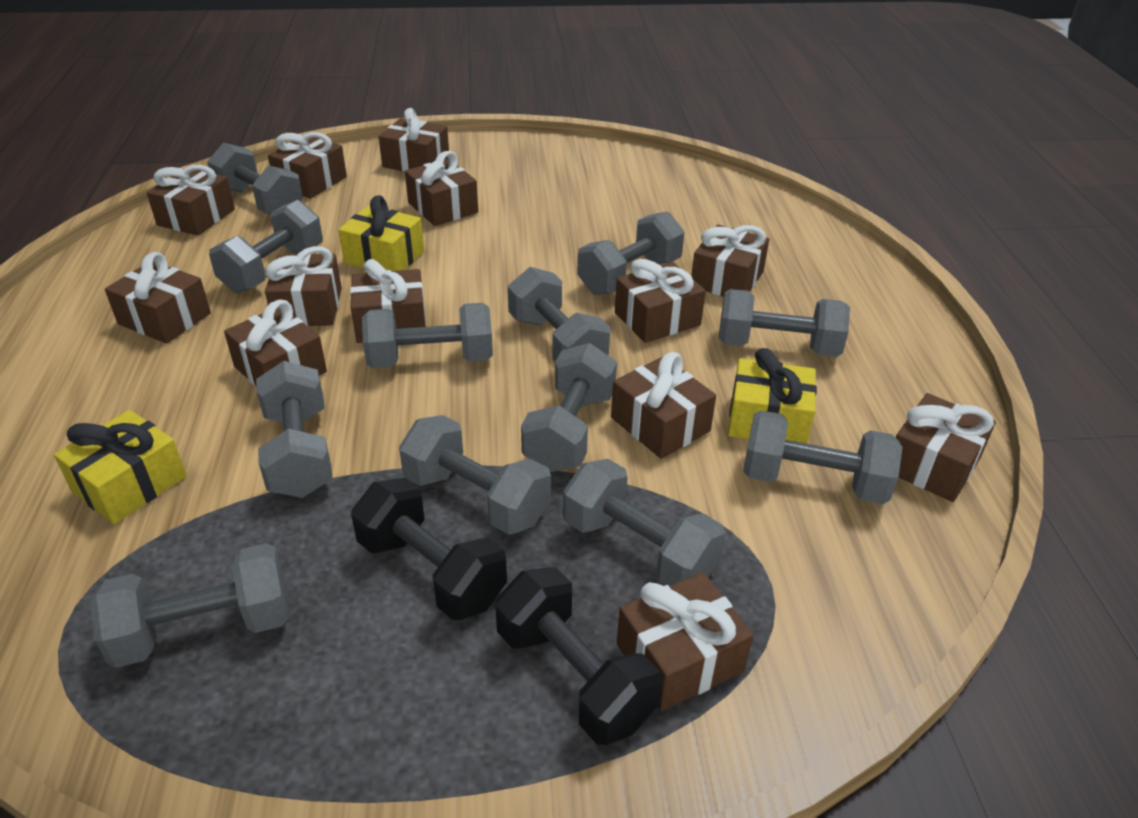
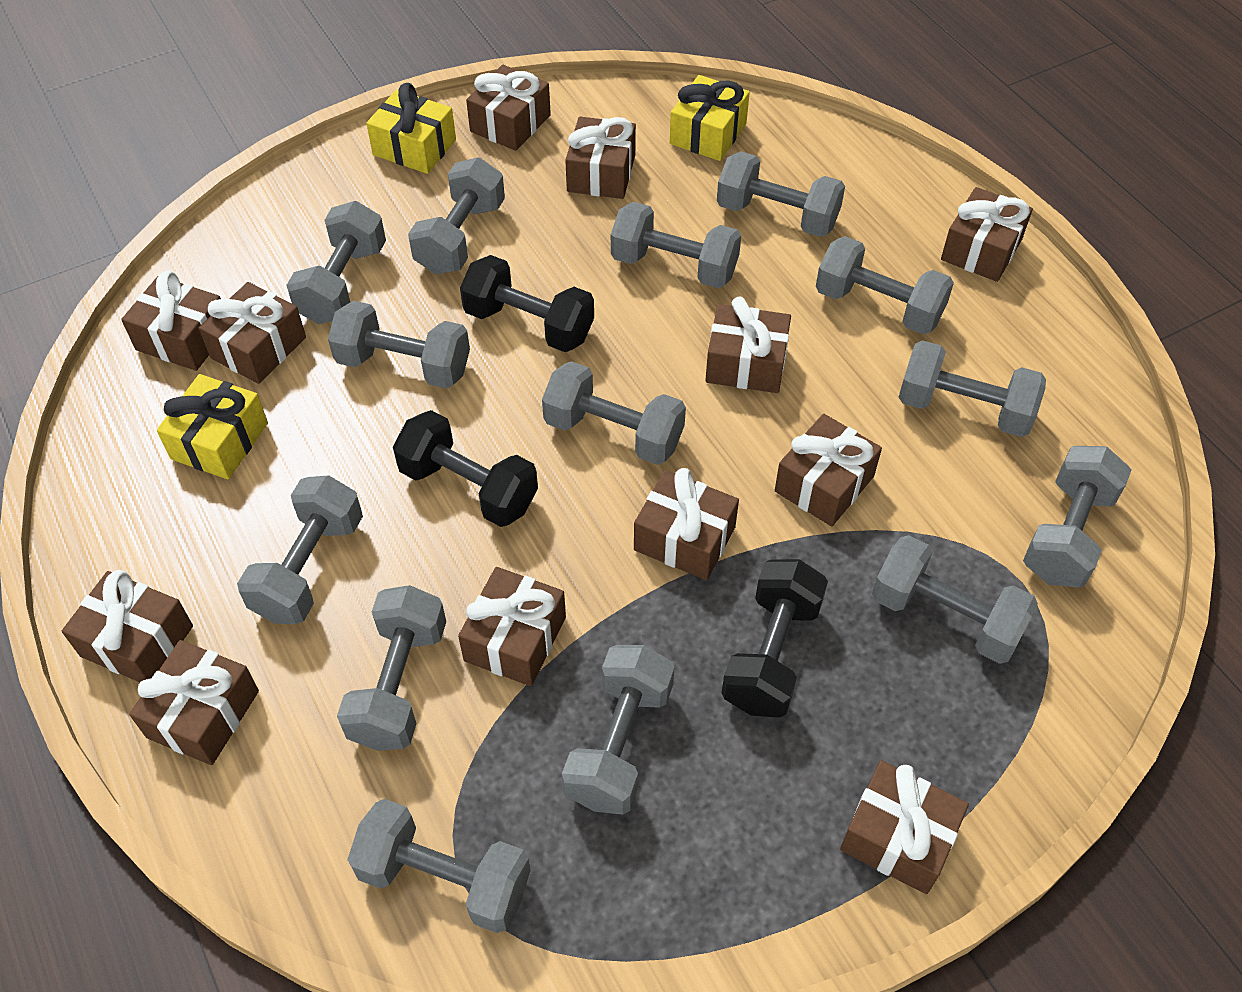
black dumbbell: [351,478,507,621] [495,567,662,745] = 2 -> [393,410,538,527] [460,255,594,352] [722,559,828,718] = 3
brown gift: [105,252,211,343] [147,165,235,236] [224,300,327,386] [265,246,342,326] [268,132,347,199] [350,259,426,343] [379,108,449,172] [405,151,478,226] [611,352,716,459] [615,259,706,343] [617,572,753,711] [691,225,769,297] [896,393,996,502] = 13 -> [62,570,193,682] [121,270,221,371] [129,640,259,765] [199,282,306,384] [458,567,566,686] [466,65,551,151] [565,117,636,199] [634,468,739,580] [705,296,791,393] [775,414,882,526] [840,760,969,894] [941,187,1033,282] = 12
grey dumbbell: [90,543,289,668] [207,143,303,214] [209,200,323,293] [256,361,333,498] [362,303,493,369] [399,415,551,535] [508,267,610,362] [521,343,617,472] [563,459,726,586] [577,211,684,295] [719,289,850,357] [743,410,903,504] = 12 -> [237,475,363,624] [286,201,386,324] [328,301,470,389] [337,585,446,751] [347,799,531,933] [408,157,505,274] [542,361,686,465] [562,645,675,815] [611,202,741,288] [717,151,845,237] [816,236,954,334] [872,535,1038,664] [899,340,1046,437] [1023,446,1131,588] = 14

